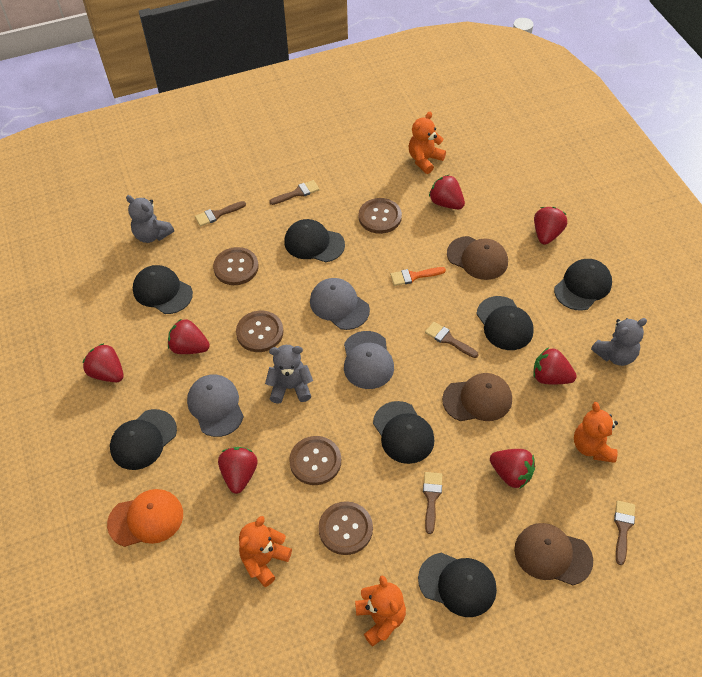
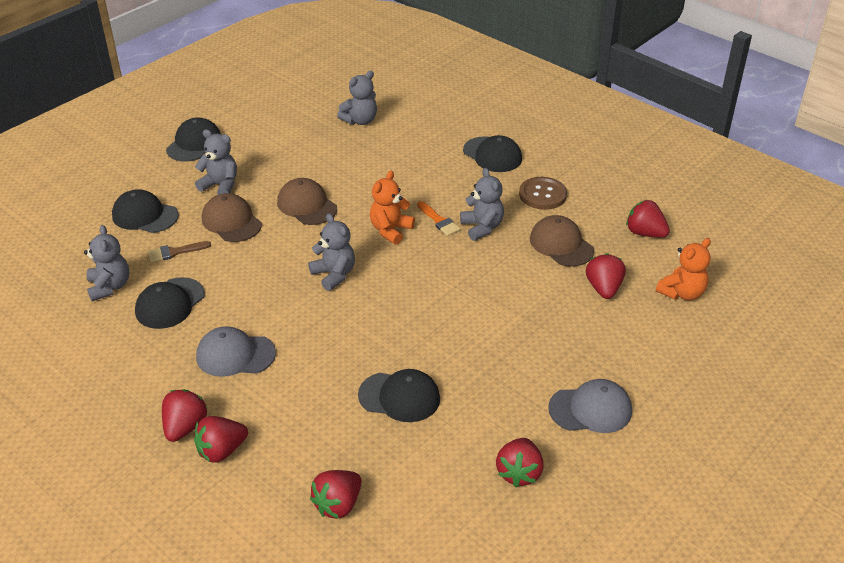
black cap: [110,409,177,470] [133,265,193,314] [284,219,345,262] [373,401,435,464] [418,553,497,617] [477,296,534,350] [554,259,612,311] = 7 -> [112,190,179,233] [135,277,205,329] [166,117,221,161] [358,369,440,422] [463,135,522,172] = 5
brown brush: [195,201,246,226] [269,180,320,205] [423,472,442,534] [425,322,478,358] [614,501,635,565] = 5 -> [148,241,211,262] = 1
brown button: [213,247,259,285] [236,311,284,352] [289,436,341,485] [318,501,373,555] [359,198,402,234] = 5 -> [519,177,567,210] = 1
grey cap: [187,374,244,437] [310,278,370,330] [344,331,394,389] = 3 -> [196,326,276,377] [548,379,632,433] = 2
grey teddy bear: [126,195,174,243] [265,345,313,404] [591,318,647,366] = 3 -> [84,225,129,301] [195,129,237,195] [308,213,355,291] [337,71,377,125] [460,168,504,241] = 5
orange cap: [107,489,183,547] = 1 -> none = 0
orange teddy bear: [239,516,292,587] [355,575,406,646] [408,112,446,174] [574,402,618,463] = 4 -> [370,171,415,245] [656,238,711,300] = 2
red strawberry: [83,343,124,382] [168,319,210,354] [218,447,258,494] [429,175,465,209] [490,449,535,488] [533,347,577,384] [534,207,567,245] = 7 -> [162,389,207,442] [194,416,248,463] [310,470,362,519] [496,438,544,487] [586,253,626,299] [626,200,670,238] = 6

